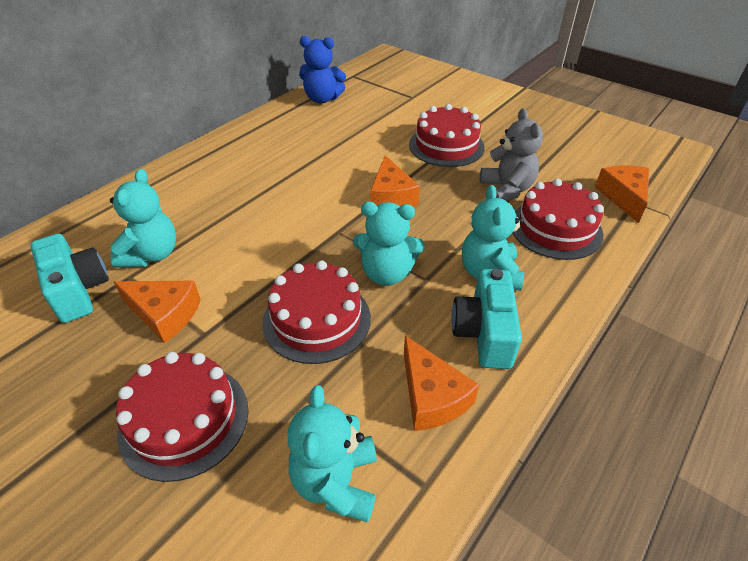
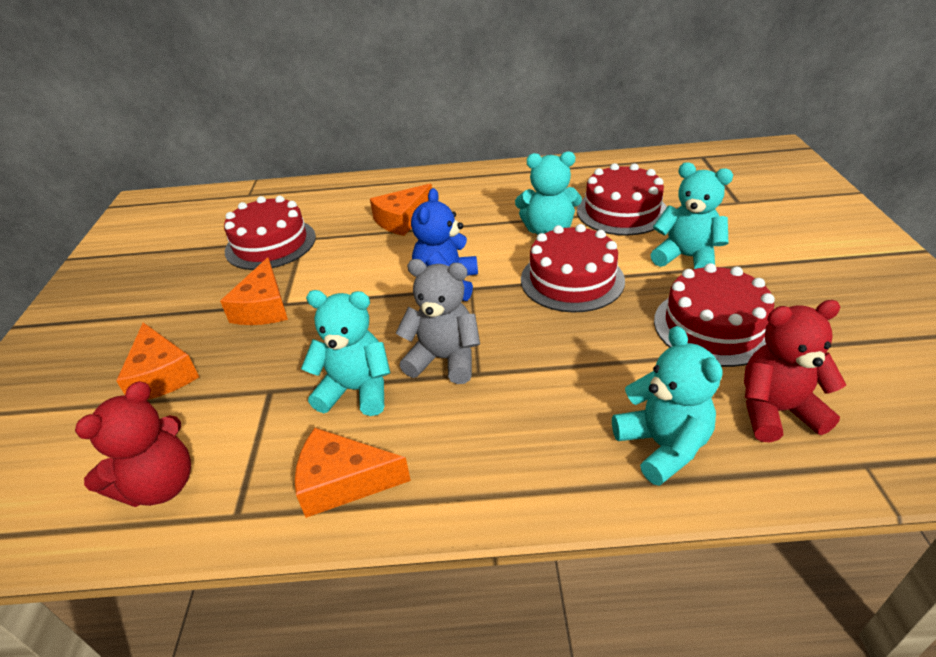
red teddy bear: none = 0 -> [75,381,191,507] [744,300,846,442] = 2
turquoise camera: [31,234,109,323] [451,269,522,369] = 2 -> none = 0

